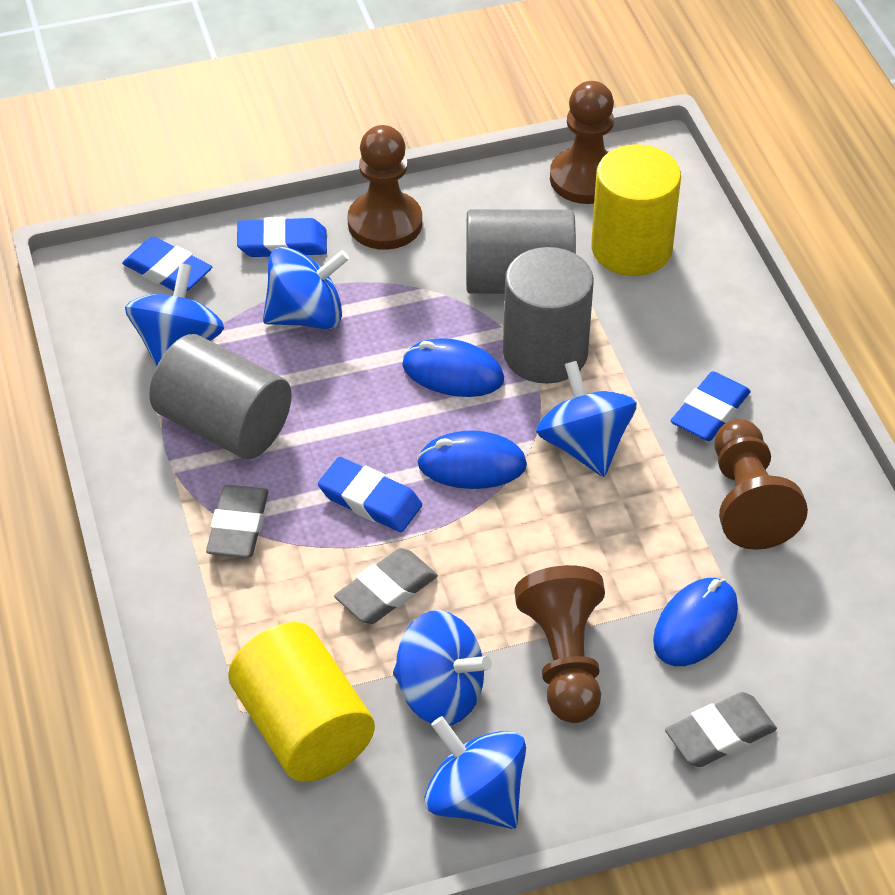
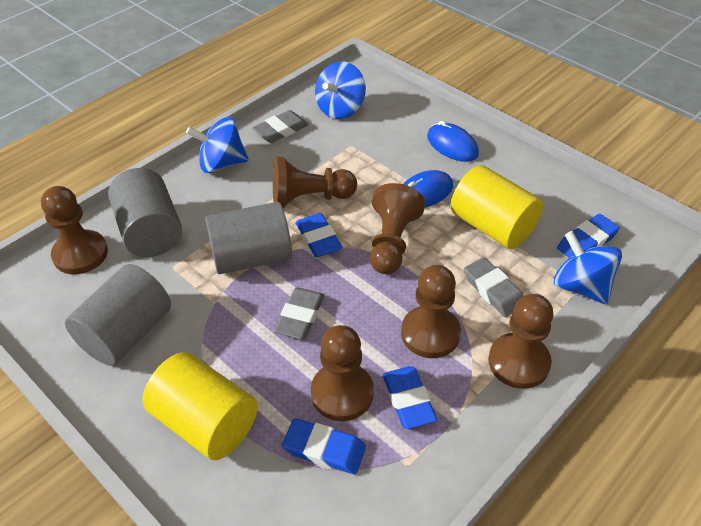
blue mouse: [402,338,504,397] [417,431,527,489] [653,578,738,666] = 3 -> [403,170,453,208] [427,121,479,162] = 2
blue spinning top: [125,263,224,367] [263,247,349,329] [393,610,492,726] [425,716,526,829] [536,361,637,477] = 5 -> [186,117,249,173] [315,61,366,119] [554,231,622,305] = 3
brown pawn: [347,125,422,250] [515,565,605,723] [550,81,614,204] [715,419,808,550] = 4 -> [41,186,108,274] [273,157,357,208] [311,325,374,421] [370,183,425,274] [401,265,461,358] [488,294,553,389] = 6

